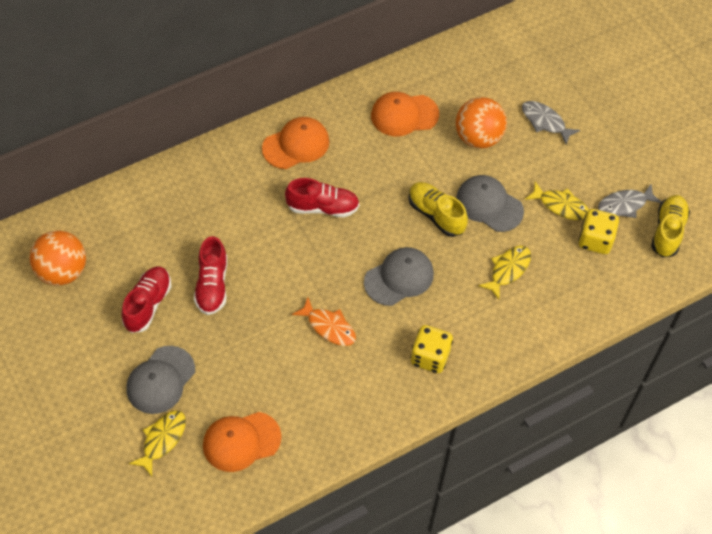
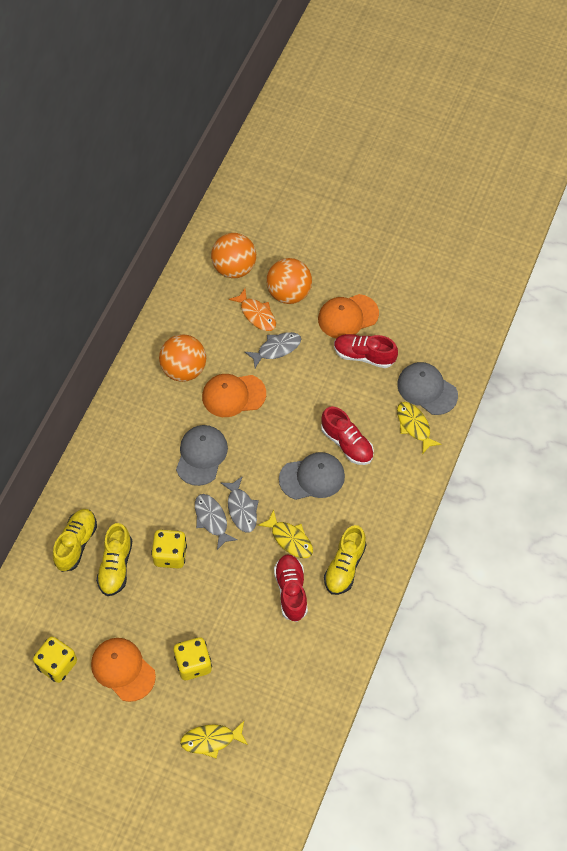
grey fish: [522,101,580,144] [598,183,661,218] = 2 -> [195,494,238,550] [221,477,259,533] [245,332,301,368] = 3
orange ball: [30,230,86,286] [456,97,507,149] = 2 -> [159,334,206,382] [211,233,256,278] [266,258,312,304] = 3
yellow dice: [410,325,453,373] [578,209,619,254] = 2 -> [33,636,77,683] [151,530,187,569] [173,637,212,680] = 3
yellow shoe: [409,182,468,237] [651,195,690,258] = 2 -> [53,509,97,572] [96,523,132,596] [324,525,366,595] = 3

